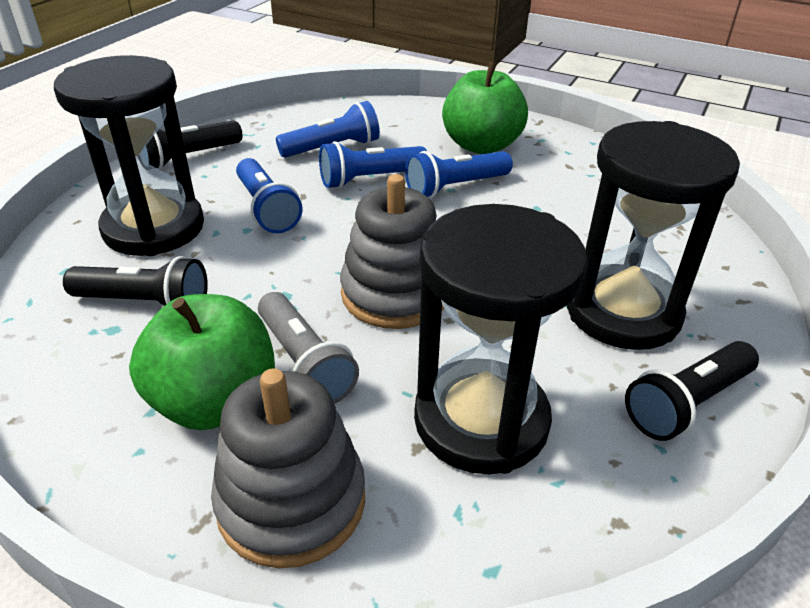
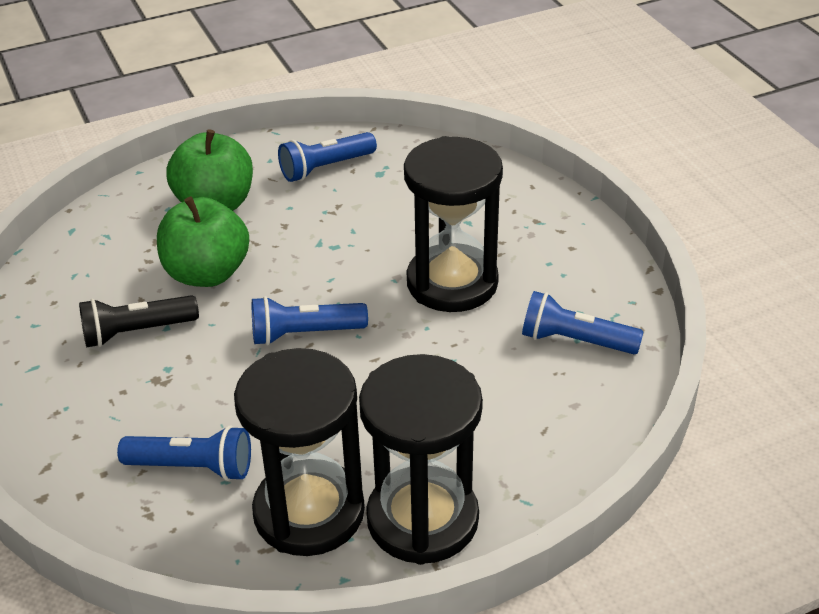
black flashlight: [63,256,208,306] [143,120,243,170] [625,341,759,441] = 3 -> [79,295,199,347] = 1
grey flashlight: [258,292,359,404] = 1 -> none = 0
grey stacking toy: [211,368,365,569] [340,174,444,329] = 2 -> none = 0

